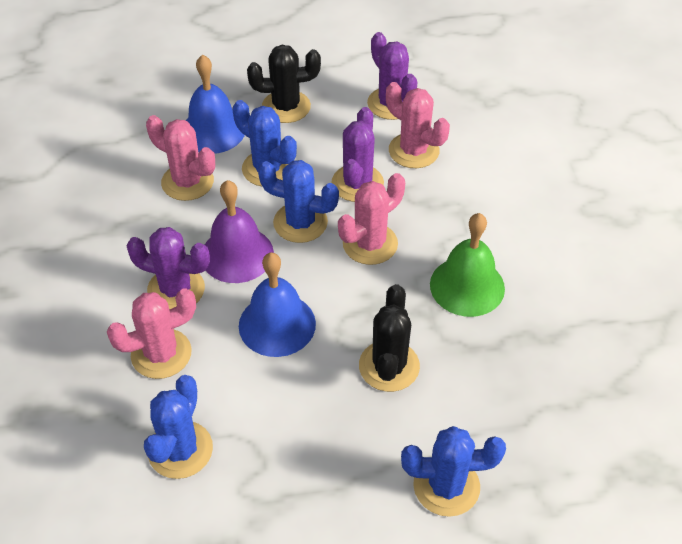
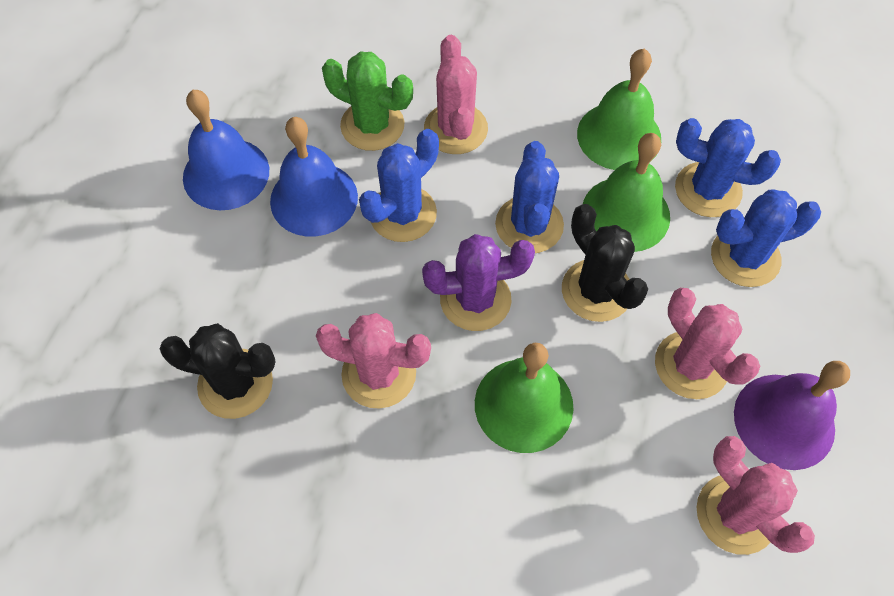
green bell: [430,213,505,317] = 1 -> [475,343,574,453] [577,49,661,170] [583,133,670,252] = 3
green cactus: none = 0 -> [322,52,413,151] = 1
purple cactus: [126,227,210,310] [331,107,384,202] [367,32,417,120] = 3 -> [422,234,535,331] = 1

